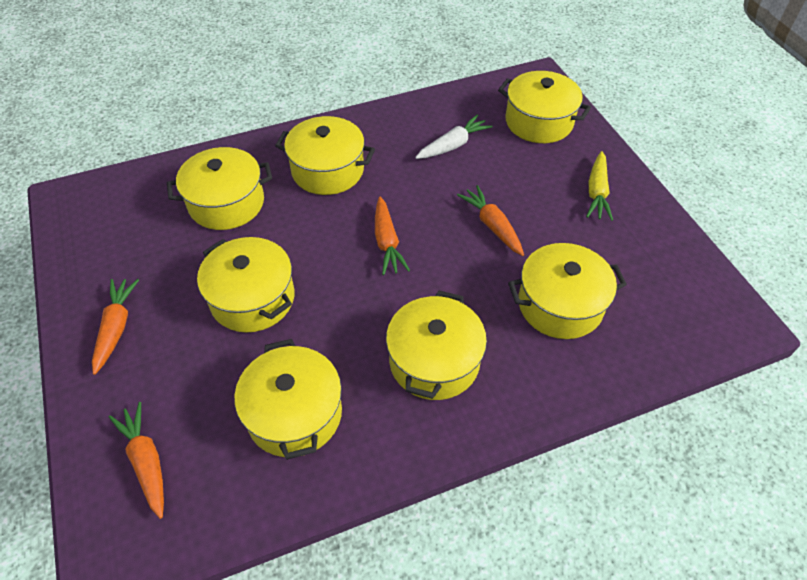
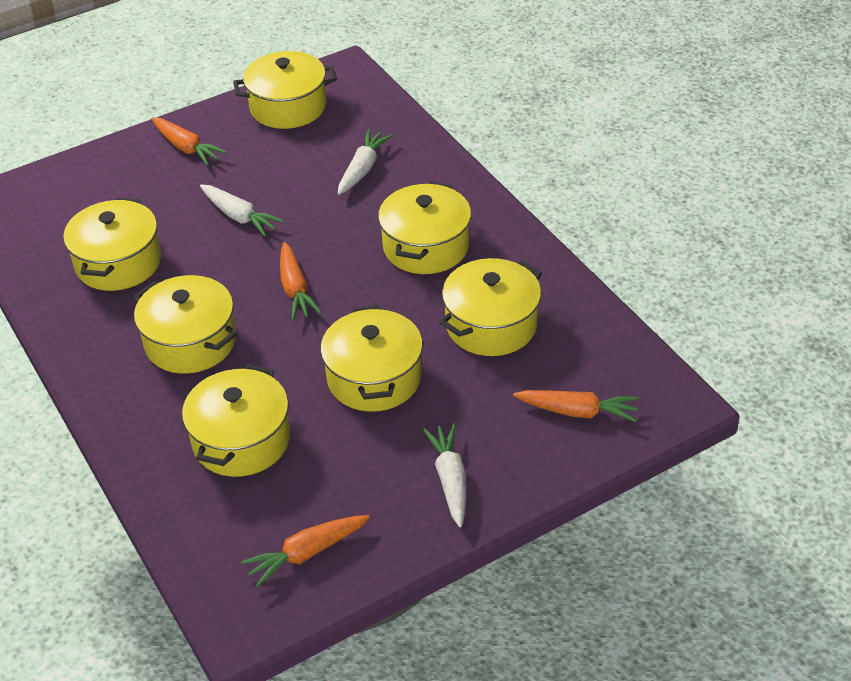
white carrot: [415,115,493,159] = 1 -> [200,184,284,237] [338,130,393,195] [422,423,466,527] = 3
yellow carrot: [586,151,613,221] = 1 -> none = 0

